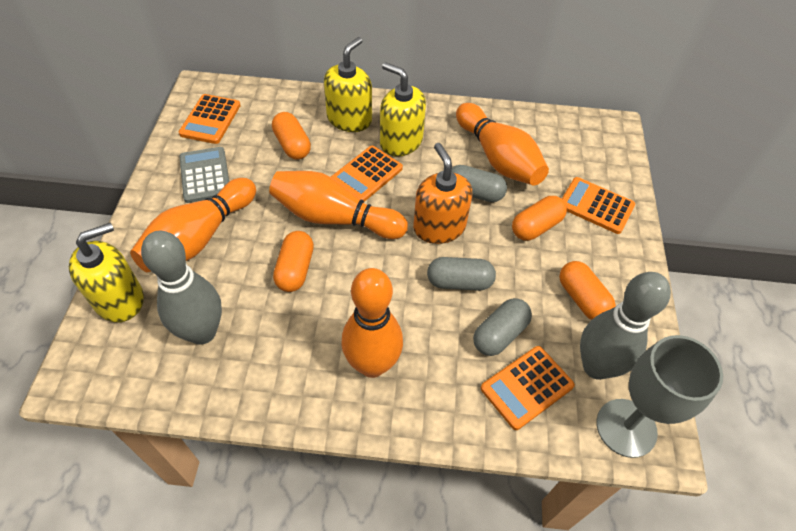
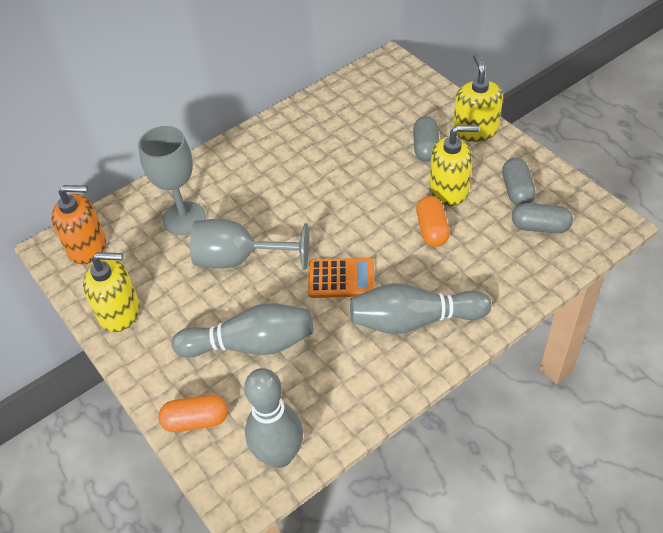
grey bowling pin: [141,231,222,345] [580,272,671,380] = 2 -> [172,303,314,357] [244,368,303,468] [350,283,491,334] = 3
grey calculator: [179,147,229,203] = 1 -> none = 0
grey goblet: [596,335,723,458] = 1 -> [138,126,206,235] [190,219,309,270] = 2
orange bowling pin: [130,178,256,272] [269,171,408,239] [341,268,403,378] [456,103,549,186] = 4 -> none = 0
orange calculator: [179,94,241,144] [331,146,403,202] [481,346,575,430] [562,177,635,234] = 4 -> [308,258,375,298] = 1
orange capsule: [272,112,311,160] [273,231,314,292] [512,196,567,241] [559,261,616,320] = 4 -> [158,395,228,432] [416,196,450,247] = 2

